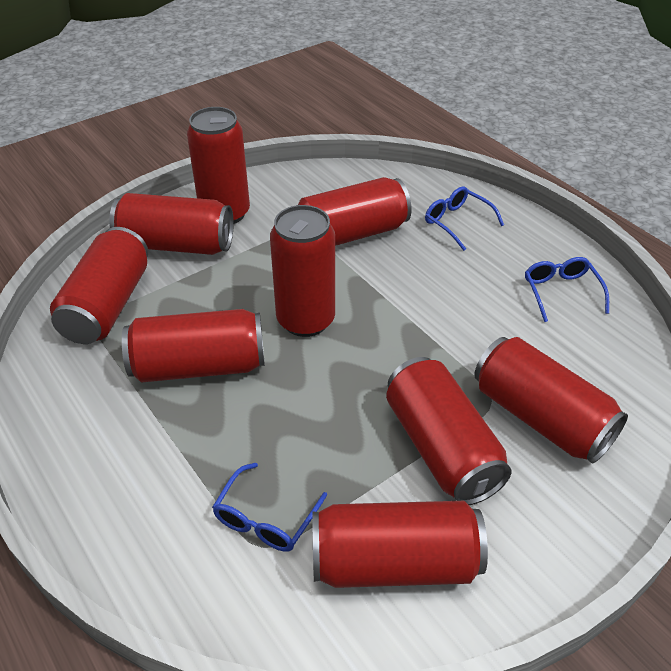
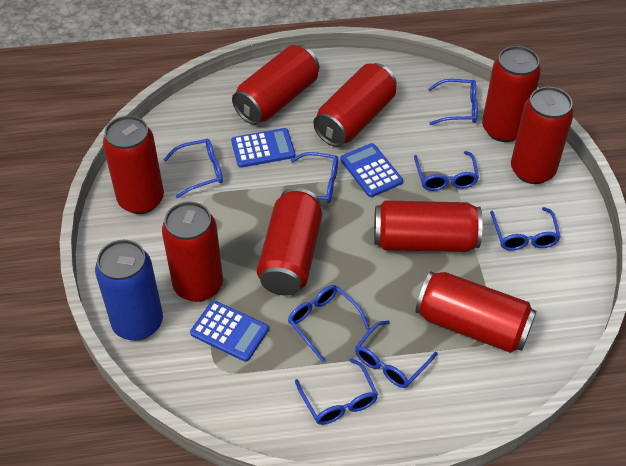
blue calculator: none = 0 -> [190,301,269,362] [231,128,295,168] [340,143,403,197] = 3
blue can: none = 0 -> [95,240,163,341] = 1
blue glasses: [212,463,327,552] [425,187,504,251] [525,257,609,322] = 3 -> [164,139,223,198] [288,285,370,362] [291,152,338,203] [295,358,378,425] [355,320,438,388] [414,151,479,191] [428,79,478,125] [490,207,561,251] = 8

